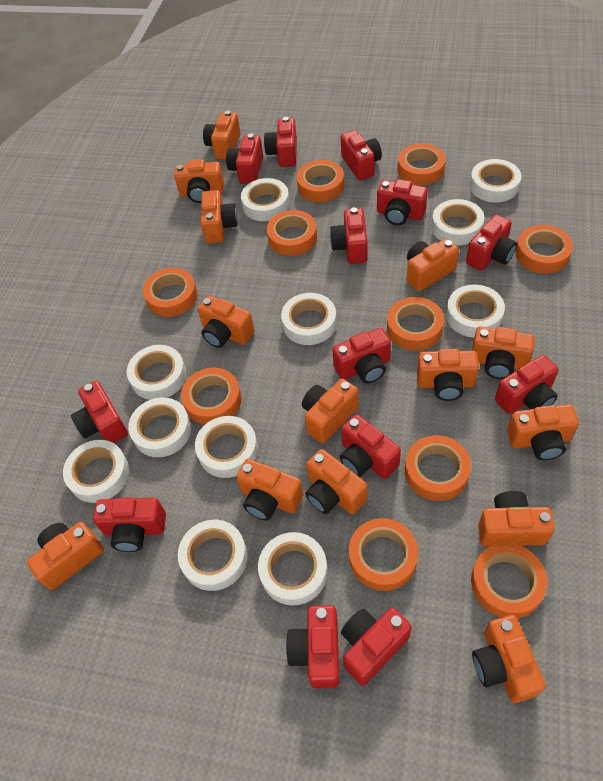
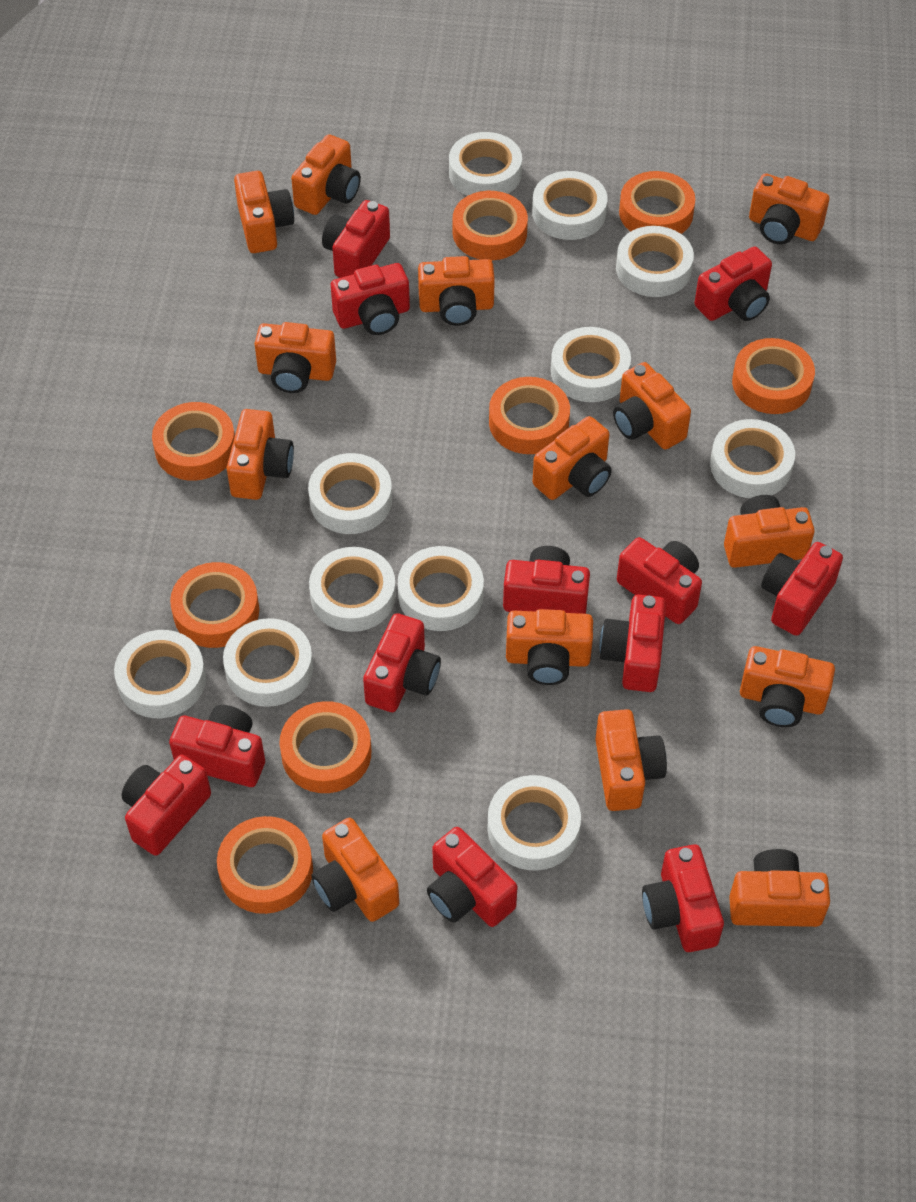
orange tape: [143,268,198,317] [181,368,242,425] [267,210,317,256] [297,160,344,202] [349,518,418,591] [387,297,444,350] [397,143,446,185] [405,435,471,501] [471,543,547,619] [515,225,573,274] = 10 -> [152,402,235,481] [170,562,259,648] [217,816,313,914] [279,701,371,793] [453,191,528,260] [489,377,570,454] [619,171,695,234] [732,338,815,414] = 8
red camera: [71,381,128,443] [93,498,166,552] [226,133,263,184] [264,117,297,167] [286,605,340,688] [330,207,368,264] [332,328,391,383] [340,414,401,479] [341,130,382,180] [341,608,412,686] [377,179,428,225] [466,215,517,271] [495,355,558,414] = 13 -> [121,755,211,856] [169,705,265,787] [322,200,390,278] [331,263,410,335] [363,613,441,712] [427,827,517,927] [503,546,590,614] [599,594,666,692] [617,537,702,624] [642,844,724,952] [695,247,772,321] [761,542,843,636] = 12

